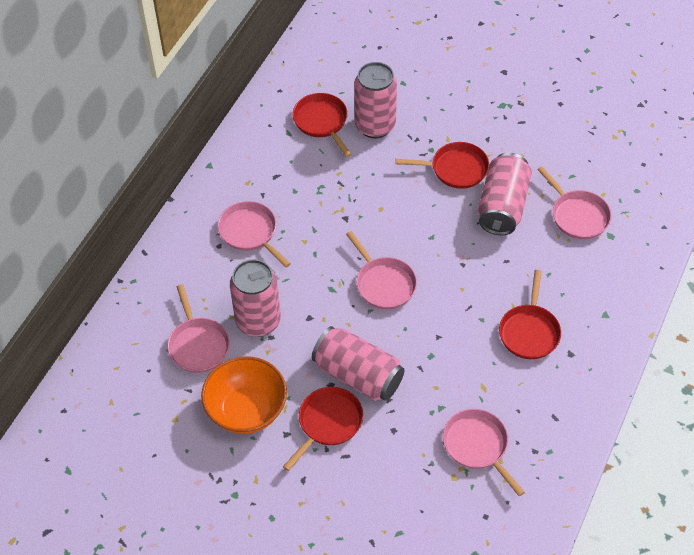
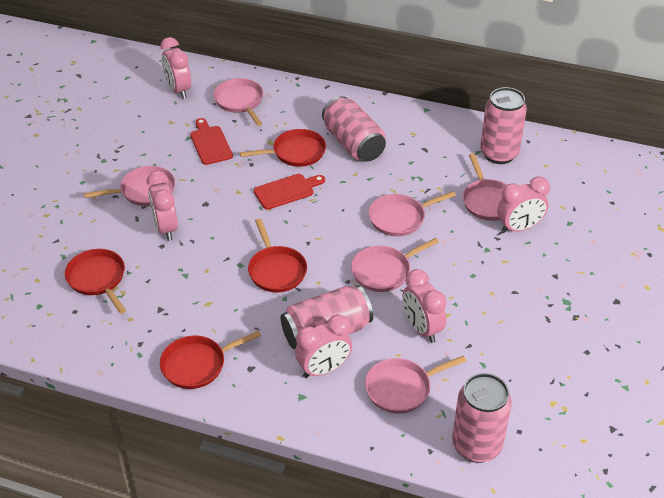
orange bowl: [201,356,287,434] = 1 -> none = 0
pink clock: none = 0 -> [147,171,178,241] [160,37,191,99] [295,314,352,378] [403,269,447,343] [497,176,550,233] = 5
pink pan: [167,284,230,373] [218,201,291,268] [346,231,417,309] [443,409,525,496] [537,166,611,239] = 5 -> [84,166,175,206] [213,78,263,126] [351,238,439,292] [365,356,466,414] [369,191,456,236] [463,153,507,221] = 6
red cutting board: none = 0 -> [190,118,233,165] [254,174,325,210] = 2

